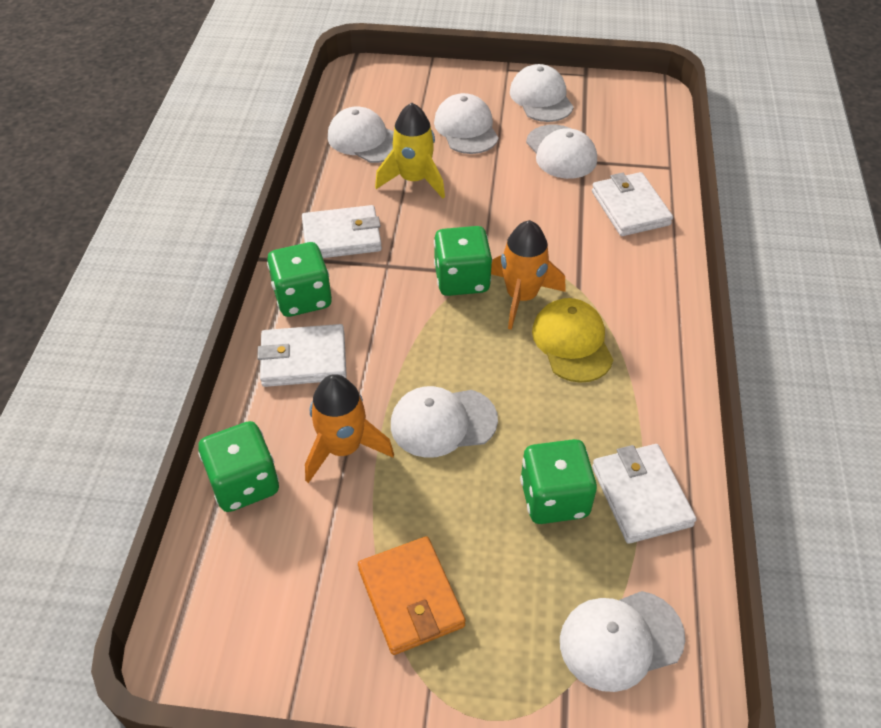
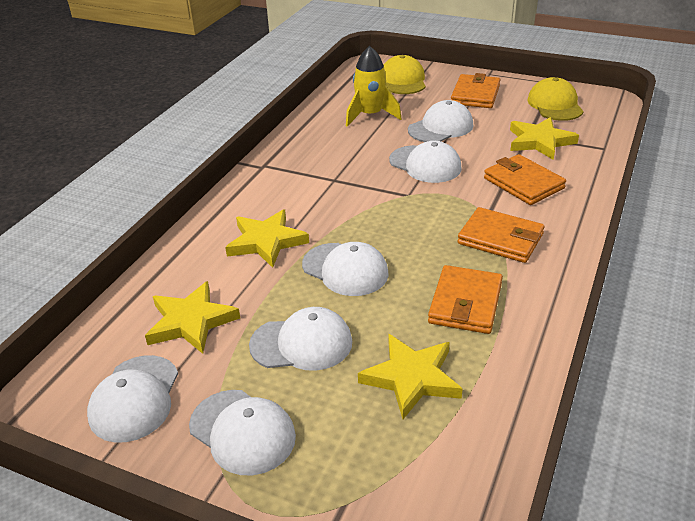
green dice: [198,421,279,512] [267,242,332,317] [434,226,492,296] [520,439,597,524] = 4 -> none = 0
orange rocket: [305,374,394,483] [491,220,566,330] = 2 -> none = 0
orange wallet: [358,536,466,655] = 1 -> [428,265,503,334] [451,73,500,108] [457,207,545,263] [484,154,566,205] = 4
white wallet: [257,324,347,387] [302,205,382,258] [592,172,673,236] [592,444,697,544] = 4 -> none = 0
yellow cap: [532,298,613,383] = 1 -> [384,55,426,94] [527,77,584,121] = 2
yellow star: none = 0 -> [145,281,240,354] [225,210,309,268] [358,334,462,419] [510,117,579,160] = 4

